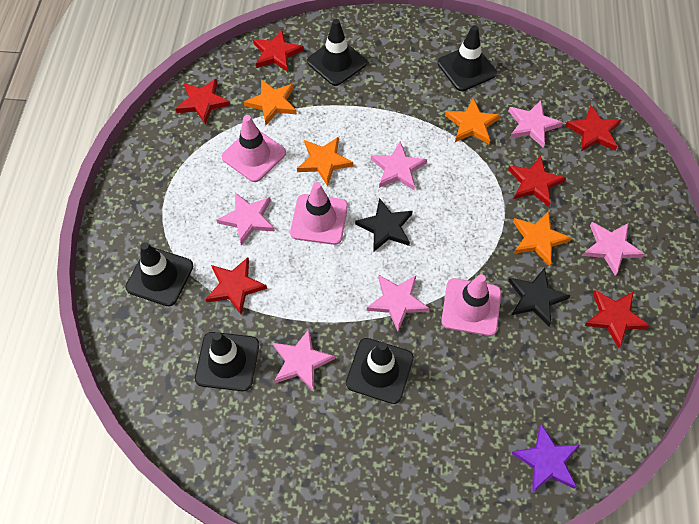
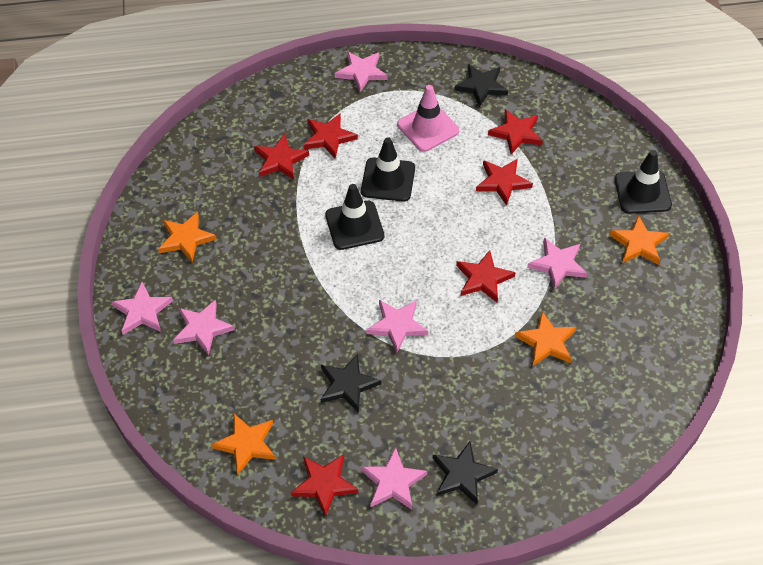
black star: [355,198,413,252] [508,268,570,327] = 2 -> [321,354,381,413] [433,442,498,505] [454,64,508,107] = 3
black traffic cone: [126,242,193,306] [195,332,259,391] [307,19,367,86] [346,338,414,404] [437,25,497,91] = 5 -> [325,184,384,250] [361,137,415,202] [614,150,672,214] = 3
pink traffic cone: [222,115,286,182] [290,182,348,245] [441,274,501,336] = 3 -> [397,85,459,152] = 1
purple star: [511,424,580,493] = 1 -> none = 0

